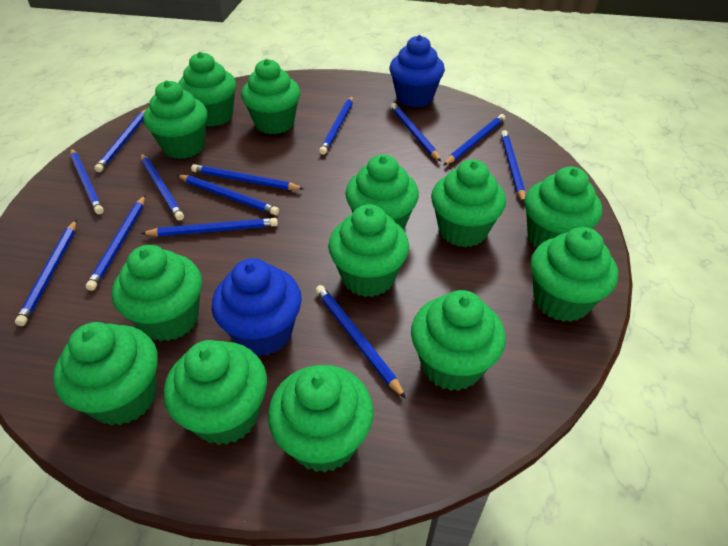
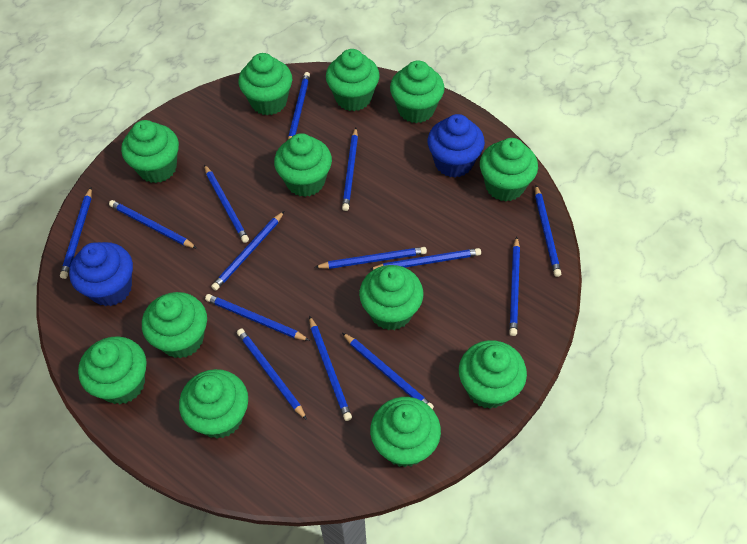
blue pencil: [15,220,76,326] [70,148,104,214] [86,195,145,291] [94,109,146,172] [141,154,184,221] [141,218,278,236] [177,175,279,215] [191,164,304,190] [315,285,406,399] [319,96,353,155] [390,103,441,162] [444,114,505,165] [501,130,525,203] = 13 -> [60,188,92,279] [109,200,197,249] [204,165,249,243] [205,294,310,341] [211,211,284,291] [237,329,307,420] [288,72,310,140] [309,316,352,421] [315,247,427,269] [342,128,358,211] [342,333,434,410] [369,248,481,270] [509,237,520,336] [535,185,561,277] = 14
green cupcake: [53,322,158,426] [112,245,202,341] [144,80,207,159] [164,340,267,445] [178,52,236,127] [241,59,300,134] [268,365,374,473] [328,204,409,297] [345,154,419,230] [411,290,506,391] [431,159,506,247] [525,166,602,247] [531,227,618,322] = 13 -> [78,336,146,404] [121,120,179,183] [142,292,207,358] [179,369,248,439] [238,53,292,115] [274,133,332,197] [326,49,380,111] [359,265,423,330] [370,397,441,467] [390,60,445,123] [459,340,527,409] [480,138,538,201] = 12

